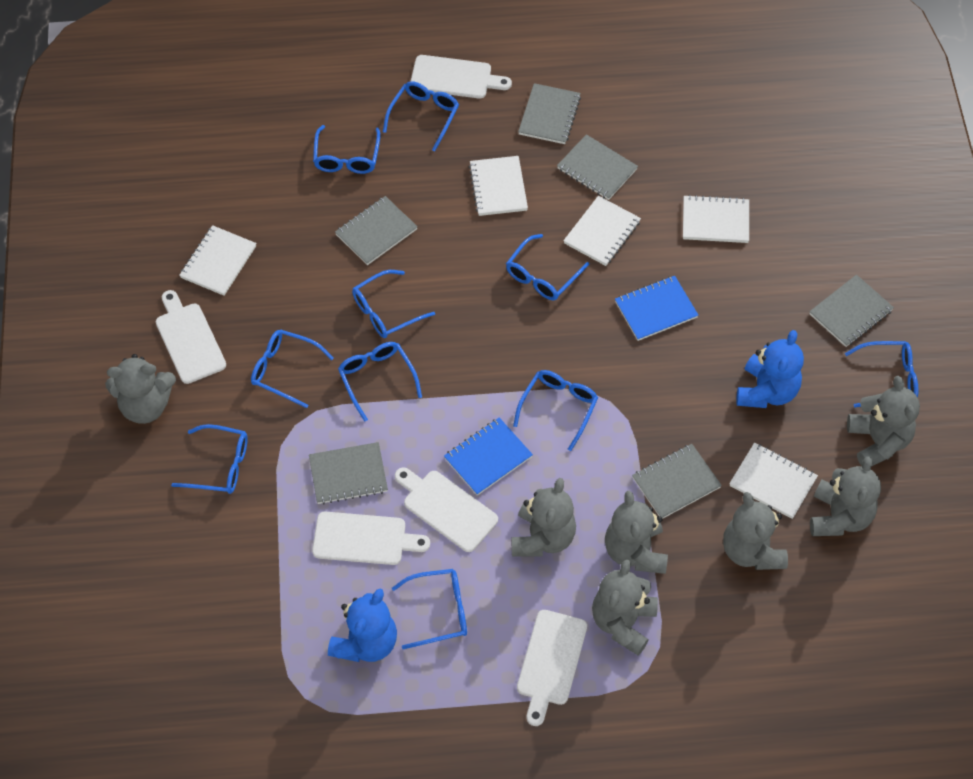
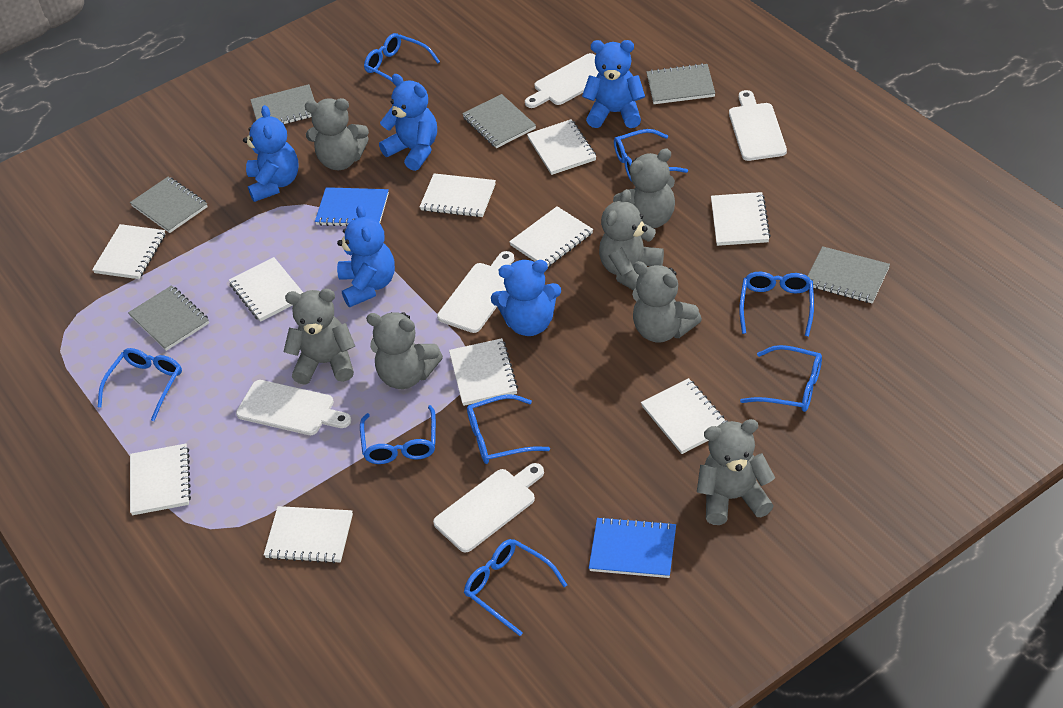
blue glasses: [171,424,248,494] [251,329,334,408] [313,125,381,174] [338,342,422,422] [352,270,435,338] [383,81,459,151] [392,569,467,649] [506,234,589,300] [513,370,598,451] [845,341,918,407] = 10 -> [98,348,182,421] [360,405,436,464] [364,33,440,82] [464,539,567,636] [467,394,550,464] [614,129,688,182] [739,271,814,337] [740,345,822,412] = 8
blue teddy bear: [328,589,397,662] [736,330,804,408] = 2 -> [243,105,299,202] [337,205,395,307] [379,74,437,171] [491,260,561,336] [582,40,645,128] = 5
white notebook: [179,225,256,296] [469,156,528,216] [563,196,641,266] [683,195,749,243] [729,442,818,519] = 5 -> [92,224,165,279] [130,444,191,515] [229,257,303,322] [264,506,353,563] [420,173,496,217] [449,338,518,406] [509,206,593,267] [527,119,596,175] [641,378,728,454] [711,192,771,246] = 10

